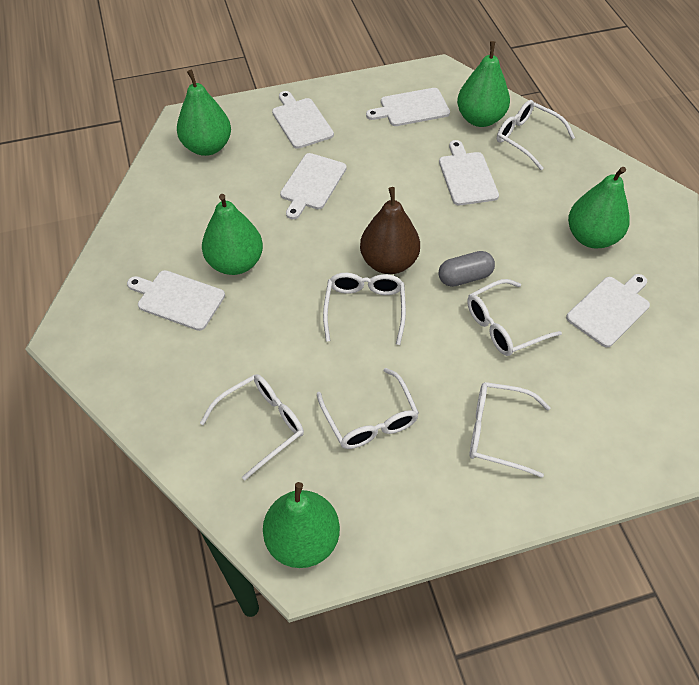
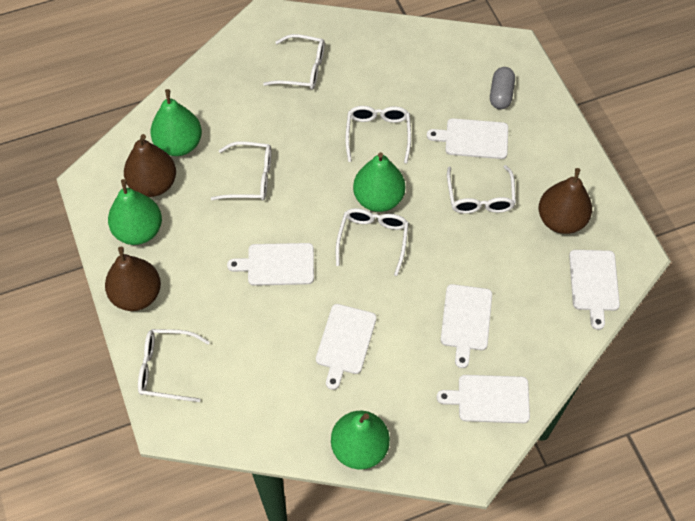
brown pear: [360,187,420,274] = 1 -> [105,246,161,311] [124,134,176,197] [539,168,592,234] = 3
green pear: [177,70,231,156] [202,194,263,275] [263,482,340,568] [457,41,510,127] [568,167,630,249] = 5 -> [108,179,162,245] [150,89,202,156] [331,411,390,470] [353,152,405,212] = 4

